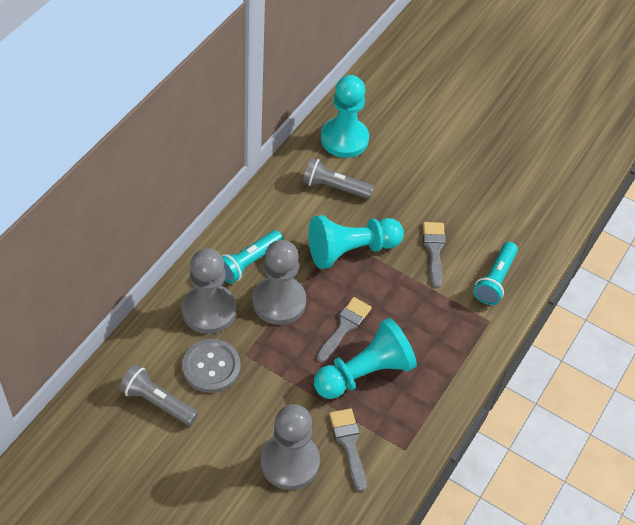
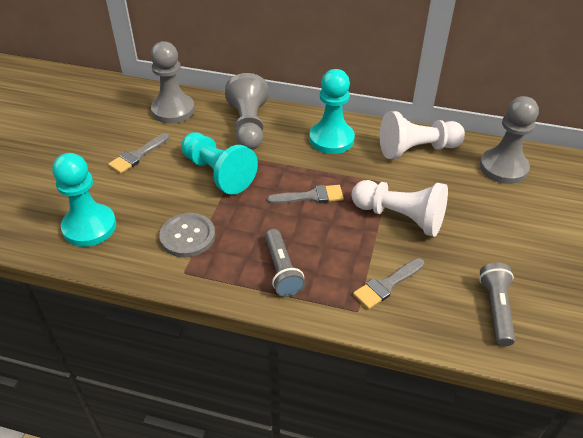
turquoise flashlight: [222,230,283,284] [474,242,518,305] = 2 -> none = 0
white pawn: none = 0 -> [352,180,448,237] [380,111,465,159] = 2

